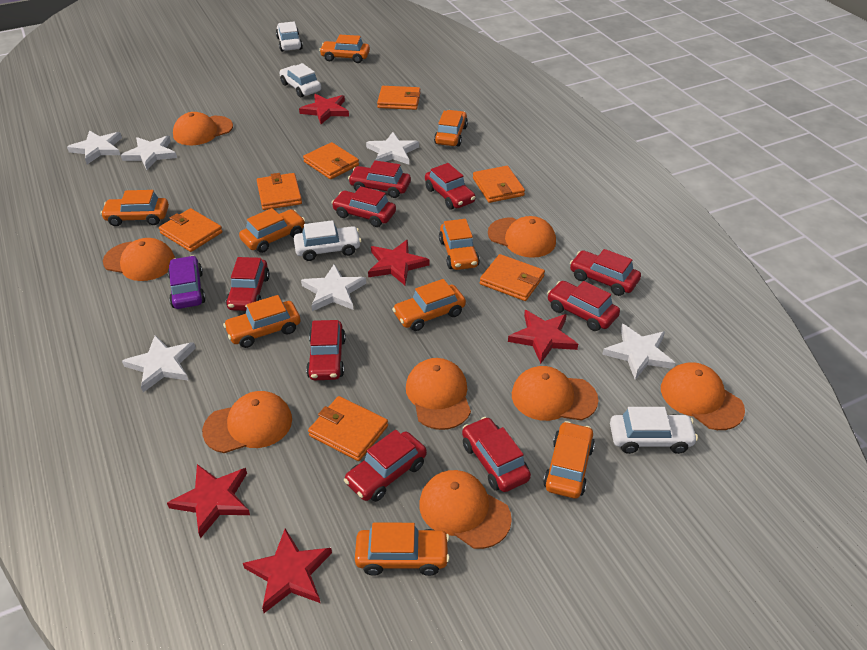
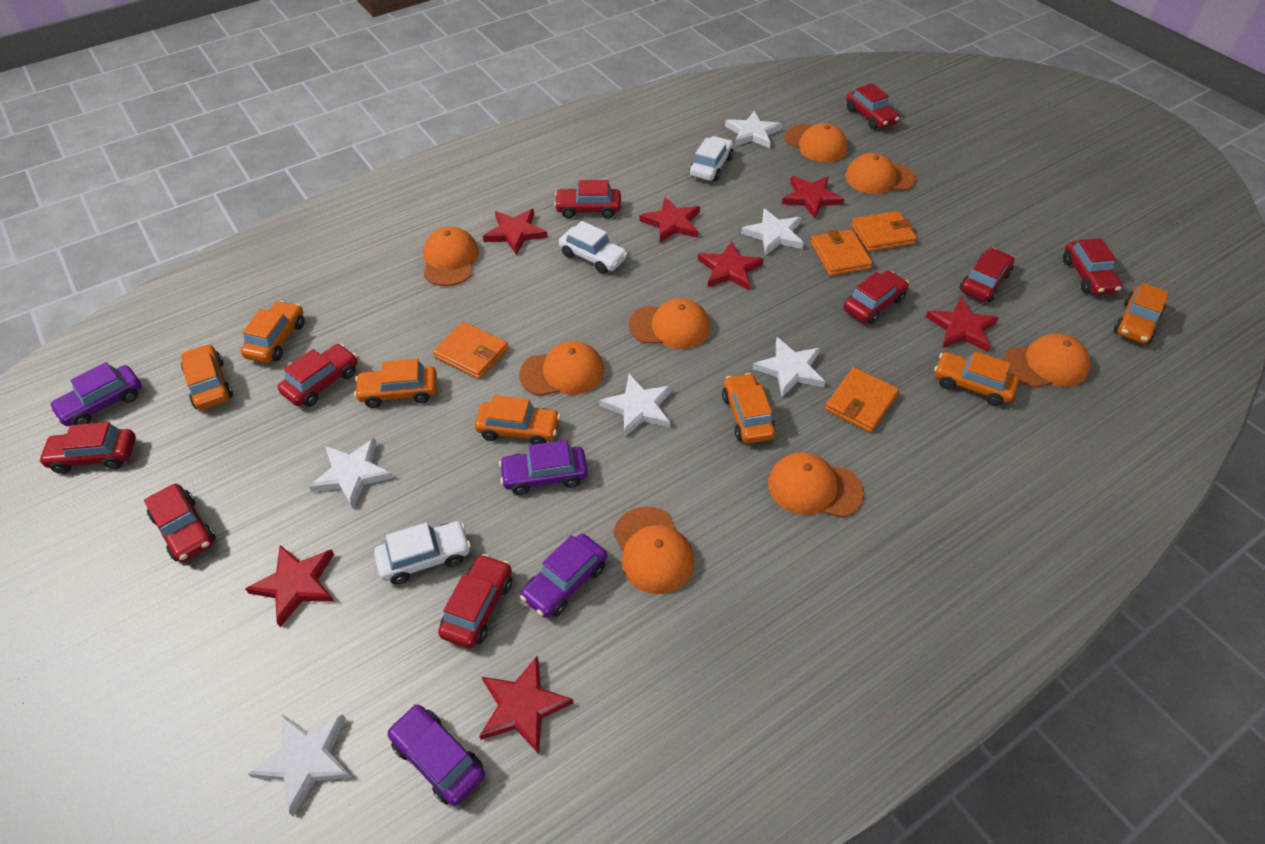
orange car: [100,190,169,226] [223,295,301,348] [239,208,305,253] [319,35,370,63] [355,523,450,576] [392,279,466,331] [434,110,468,147] [439,219,480,270] [543,421,595,498] = 9 -> [181,344,233,410] [240,301,304,363] [354,359,437,408] [475,395,561,445] [722,373,776,444] [934,351,1019,406] [1114,283,1169,344] = 7
orange wallet: [159,208,223,252] [257,173,302,210] [303,142,359,179] [308,396,388,461] [377,86,421,110] [473,166,525,203] [480,254,545,301] = 7 -> [433,322,509,379] [811,229,873,276] [825,367,899,433] [851,211,917,252] = 4
purple car: [168,255,206,309] = 1 -> [49,362,142,426] [387,704,485,806] [499,440,588,495] [520,534,607,618] = 4
red star: [167,464,250,539] [243,528,332,613] [299,94,349,124] [368,240,429,285] [508,310,578,364] = 5 -> [245,545,334,627] [479,656,573,754] [483,209,548,255] [640,197,700,243] [698,241,764,290] [782,176,845,218] [926,297,999,352] = 7
white car: [276,22,303,52] [280,63,321,97] [294,220,361,261] [610,407,698,454] = 4 -> [374,521,471,584] [559,221,628,274] [689,136,733,182] = 3

